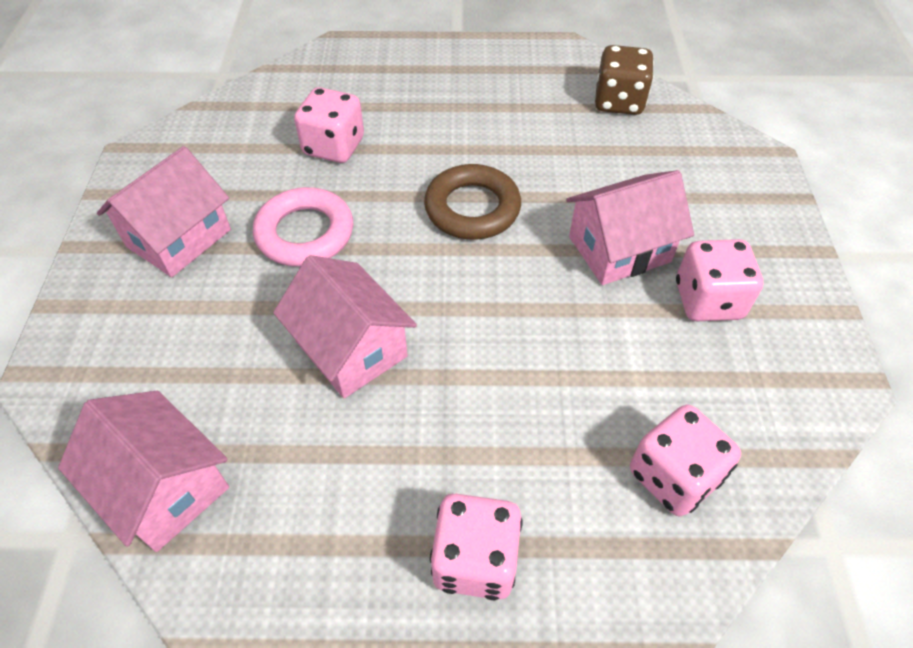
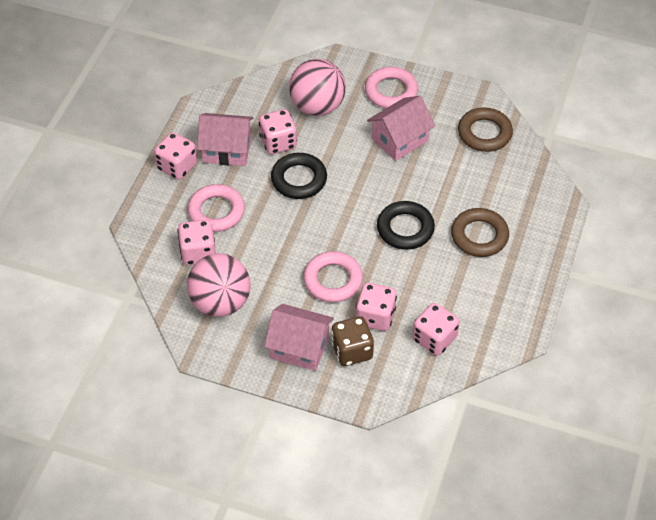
black ring: none = 0 -> [271,153,327,199] [377,201,435,250] = 2
brown ring: [424,164,521,240] = 1 -> [451,208,509,257] [458,107,513,152] = 2
pink ball: none = 0 -> [187,253,250,317] [289,59,346,116] = 2
pink dice: [294,87,364,163] [430,494,523,600] [630,405,741,516] [676,239,763,321] = 4 -> [154,132,197,180] [177,220,216,265] [259,109,297,154] [356,283,397,331] [413,303,459,356] = 5
pink house: [58,391,229,552] [97,146,231,277] [273,255,417,399] [566,170,694,285] = 4 -> [197,113,254,166] [264,304,334,371] [367,96,435,161] = 3
pink ring: [253,187,353,267] = 1 -> [188,184,245,232] [303,251,363,303] [365,67,418,108] = 3

